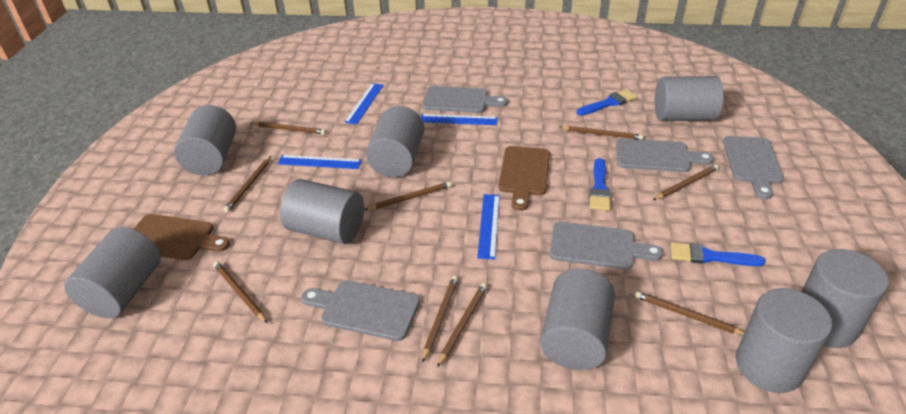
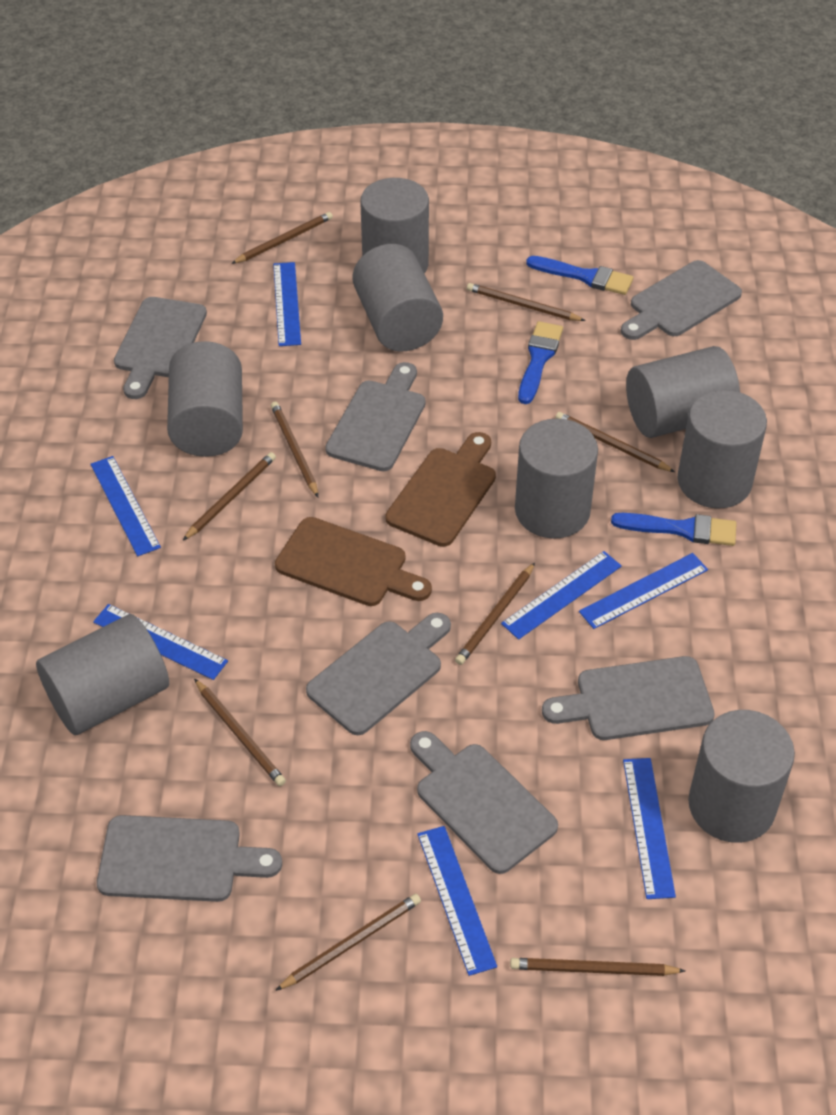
blue ruler: [277,155,362,169] [344,83,384,125] [421,114,498,125] [477,194,500,260] = 4 -> [91,456,161,556] [93,604,228,680] [273,262,301,346] [417,826,497,976] [501,551,622,640] [579,553,708,629] [623,758,676,899] = 7
grey cutting board: [301,280,420,341] [423,86,508,113] [549,222,663,270] [616,138,714,172] [723,136,784,199] = 5 -> [97,815,282,902] [114,297,207,399] [306,613,451,735] [325,362,426,471] [410,731,558,874] [542,656,715,740] [621,260,742,340] = 7

